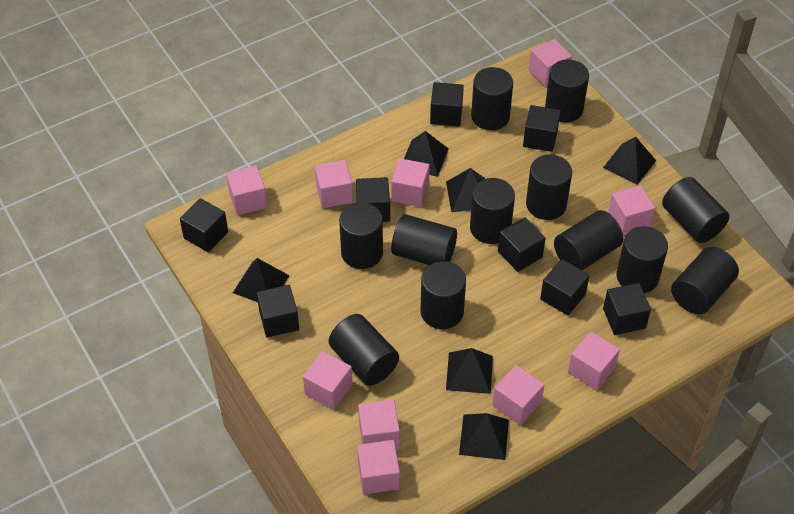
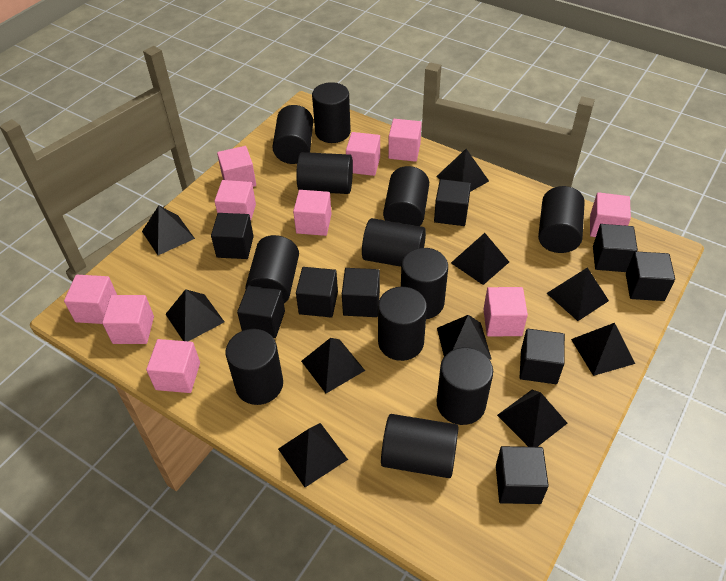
black cube: [180,198,228,252] [257,285,299,338] [356,177,390,222] [430,82,464,126] [498,217,546,272] [523,105,561,152] [540,259,589,316] [603,283,651,335] = 8 -> [211,213,254,259] [237,285,285,338] [296,267,338,317] [342,268,380,317] [434,179,471,226] [496,446,549,504] [520,329,565,384] [593,224,638,272] [626,251,675,301] = 9
black pyramid: [233,258,289,302] [404,131,449,177] [446,168,485,212] [446,348,493,394] [459,413,509,460] [603,137,656,185] = 6 -> [142,205,195,255] [165,289,224,341] [278,423,348,487] [301,338,365,393] [436,149,489,192] [437,315,492,360] [451,233,509,285] [497,390,568,447] [546,268,609,321] [571,323,635,376] = 10

